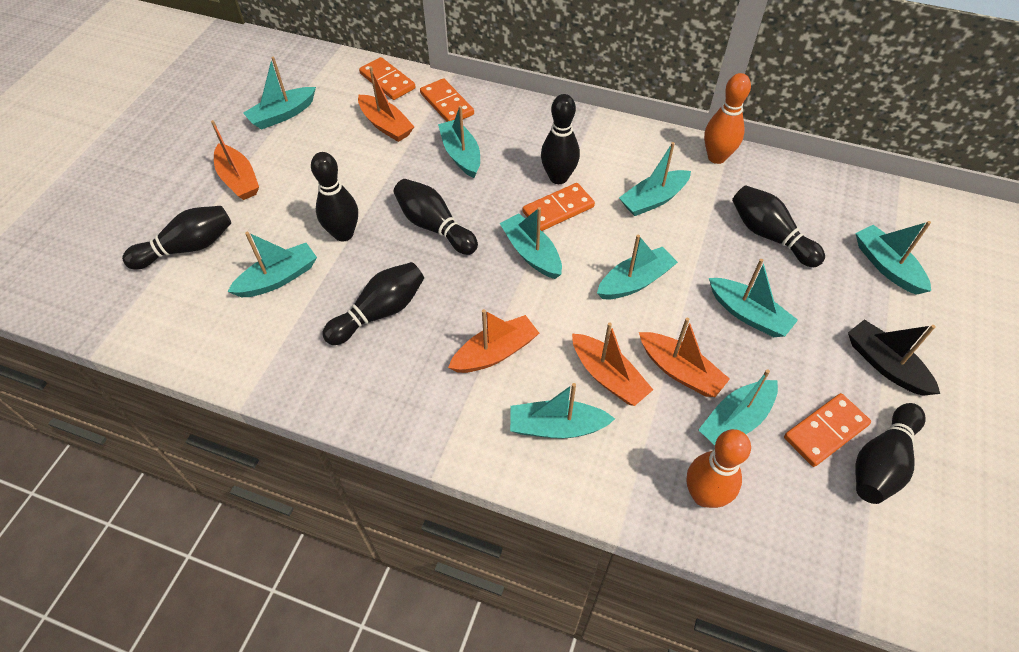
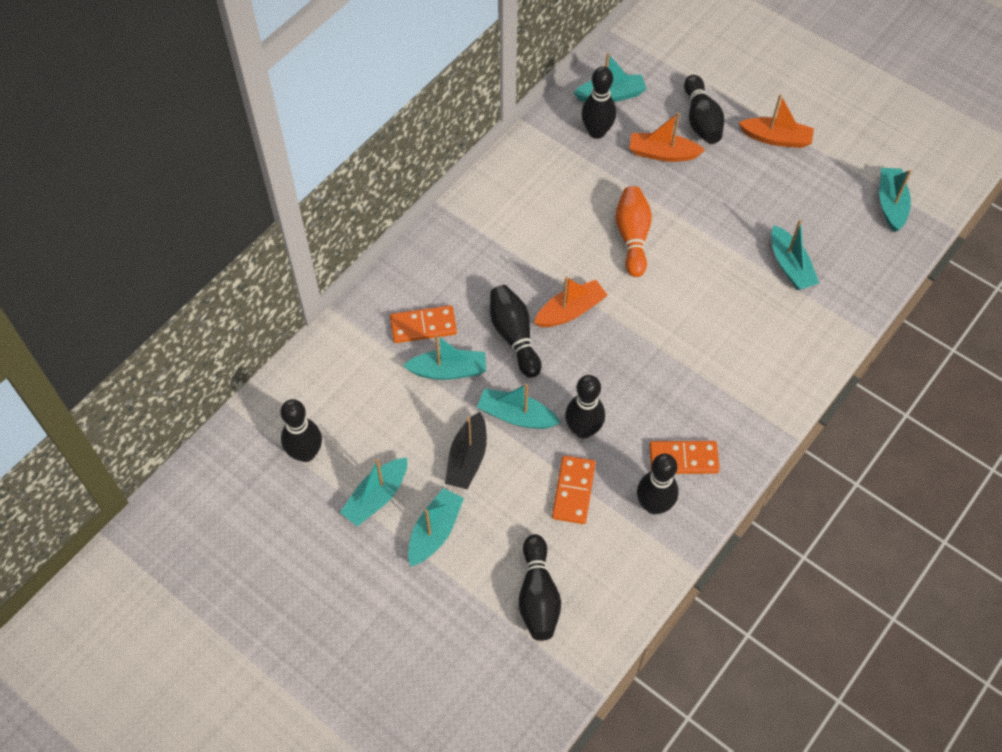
orange boat: [211,120,259,200] [358,66,414,142] [448,309,539,373] [572,322,653,406] [639,317,730,397] = 5 -> [534,277,608,327] [629,112,705,162] [739,94,814,148] = 3
orange bowling pin: [687,429,751,508] [704,73,751,164] = 2 -> [615,186,652,277] = 1
orange domino: [359,57,415,100] [420,78,474,122] [523,183,595,231] [784,393,871,467] = 4 -> [390,305,457,343] [552,455,596,524] [649,441,720,474] = 3
turquoise boat: [227,232,317,297] [243,56,316,129] [438,106,480,178] [499,207,562,279] [510,383,615,439] [597,235,678,299] [619,142,691,216] [698,369,778,445] [709,259,798,337] [856,221,931,295] = 10 -> [340,458,407,526] [403,335,486,380] [408,488,464,567] [477,384,561,429] [573,53,646,102] [771,220,819,290] [879,168,911,232] = 7

